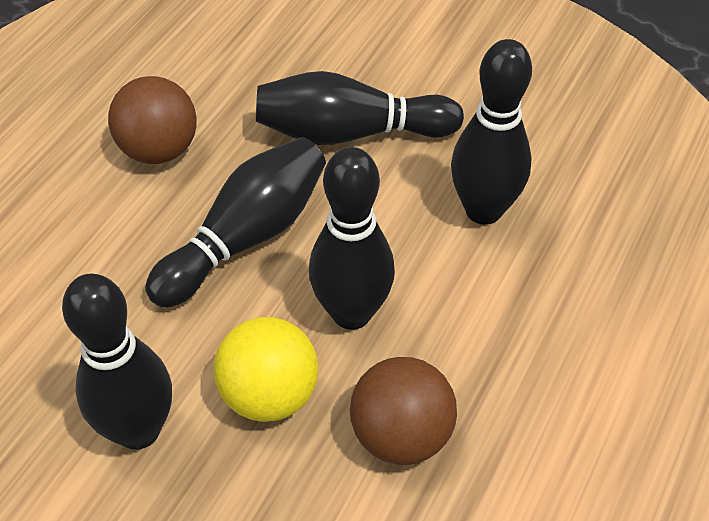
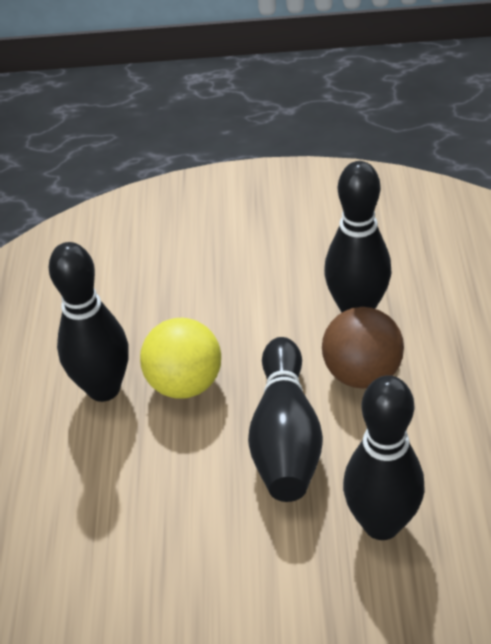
black bowling pin: [62,274,172,450] [145,137,326,308] [256,71,464,145] [309,147,395,330] [451,39,532,225] = 5 -> [49,242,129,402] [248,337,323,502] [324,161,391,313] [343,375,425,540] = 4
brown ball: [108,76,196,164] [350,357,457,465] = 2 -> [322,307,404,388] = 1

